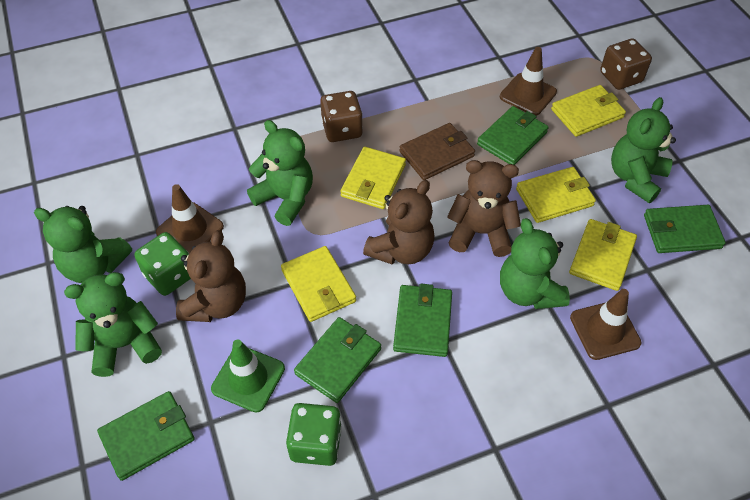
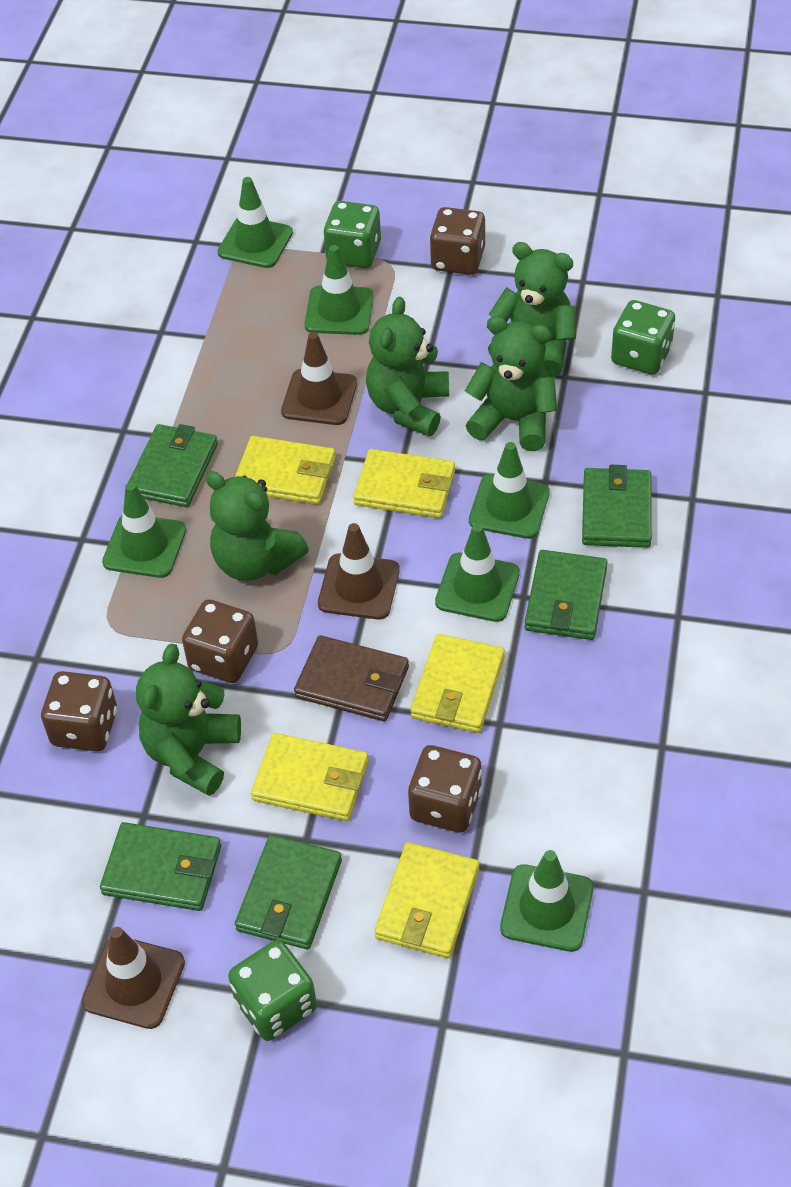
brown dice: [320,91,363,142] [600,39,652,90] = 2 -> [41,671,117,752] [182,599,258,683] [408,745,482,833] [430,207,485,275] = 4
brown teddy bear: [176,230,246,322] [363,180,435,265] [447,160,521,257] = 3 -> none = 0
green dice: [134,232,191,296] [286,403,342,466] = 2 -> [228,940,317,1041] [324,201,381,268] [611,300,675,375] = 3
green traffic cone: [211,339,285,413] = 1 -> [102,482,186,578] [218,177,293,268] [304,245,374,335] [435,524,520,622] [469,442,550,539] [500,850,594,952] = 6

